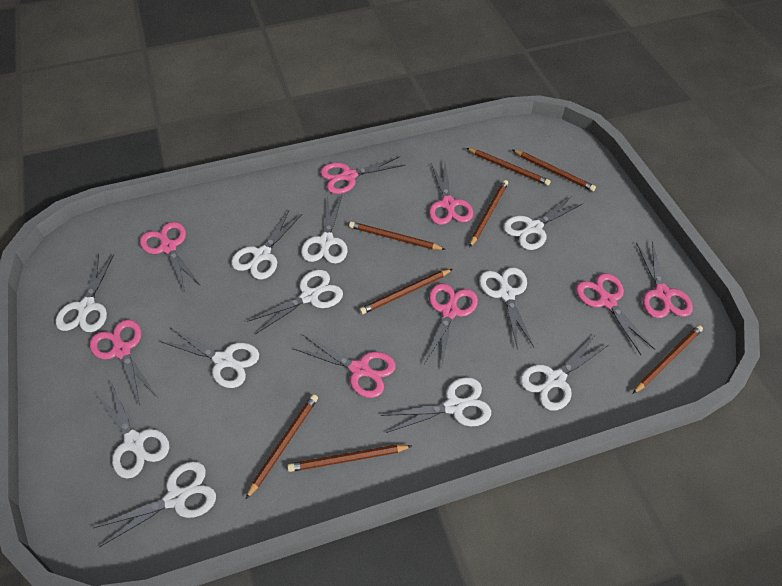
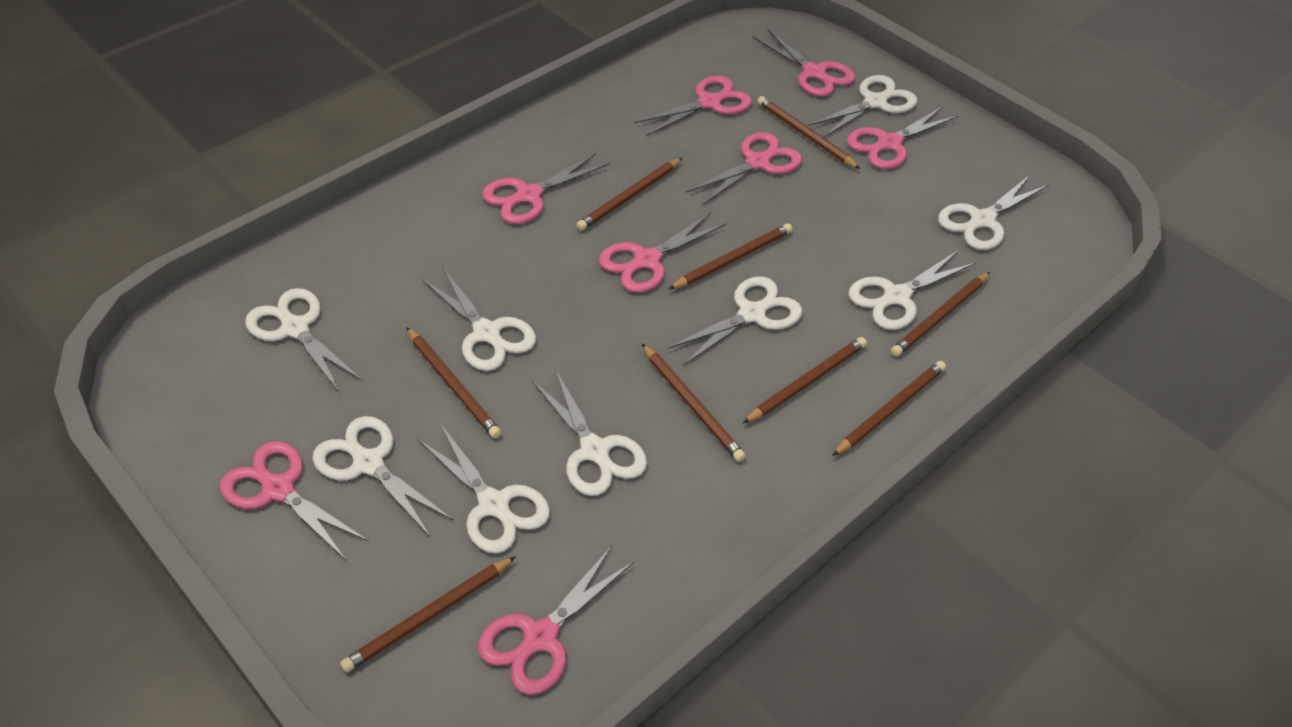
brown pencil: [246,394,318,499] [287,445,412,472] [349,222,446,250] [359,269,452,314] [466,148,551,186] [469,180,508,248] [513,150,596,191] [633,325,703,394] = 8 -> [340,556,516,673] [406,327,501,438] [576,158,682,231] [642,344,746,462] [669,223,792,289] [743,337,867,423] [757,96,860,169] [832,361,946,456] [891,272,990,357] = 9
white scissors: [56,254,114,332] [94,461,216,547] [95,383,169,479] [160,328,259,388] [231,211,302,279] [247,270,343,334] [301,195,348,263] [381,377,491,433] [479,267,534,350] [503,196,582,250] [520,334,610,411] = 11 -> [245,288,363,393] [312,416,453,536] [418,423,550,553] [421,267,536,371] [532,369,647,496] [667,276,802,366] [808,75,917,138] [848,250,976,330] [938,175,1049,250] = 9

